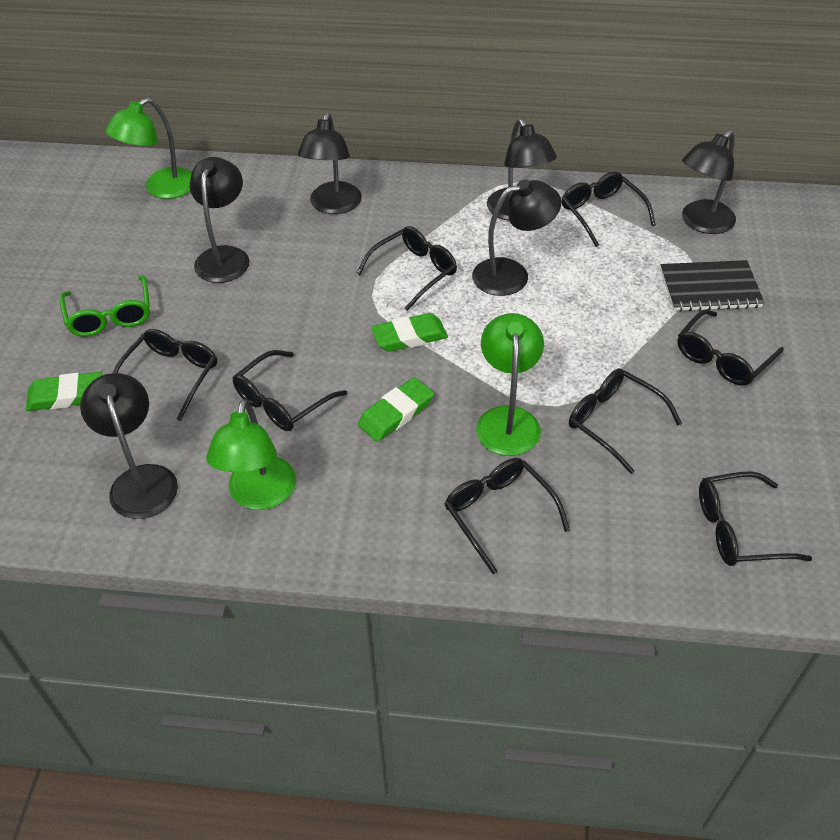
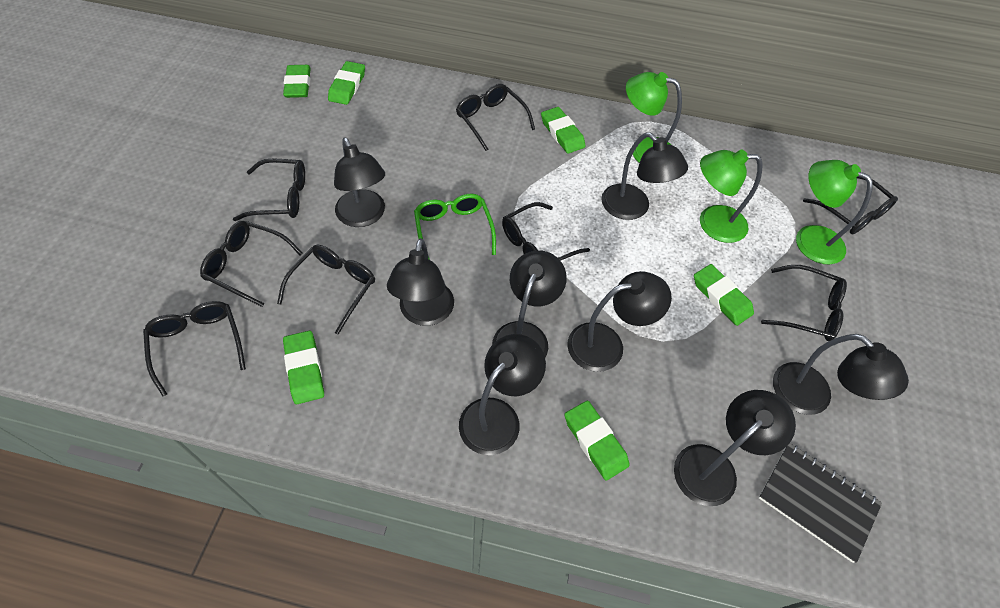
black lamp: [80,373,178,519] [190,157,250,283] [298,113,362,214] [472,179,562,296] [487,119,557,221] [682,130,736,234] = 6 -> [334,137,385,227] [387,238,454,326] [459,334,546,455] [492,250,567,357] [567,271,672,372] [601,132,688,220] [674,390,796,506] [773,334,909,415] = 8
green eraser: [26,372,102,411] [358,377,434,442] [371,313,448,352] = 3 -> [283,65,311,98] [283,331,324,404] [328,61,365,105] [541,107,585,154] [565,400,629,481] [694,264,754,326] = 6

